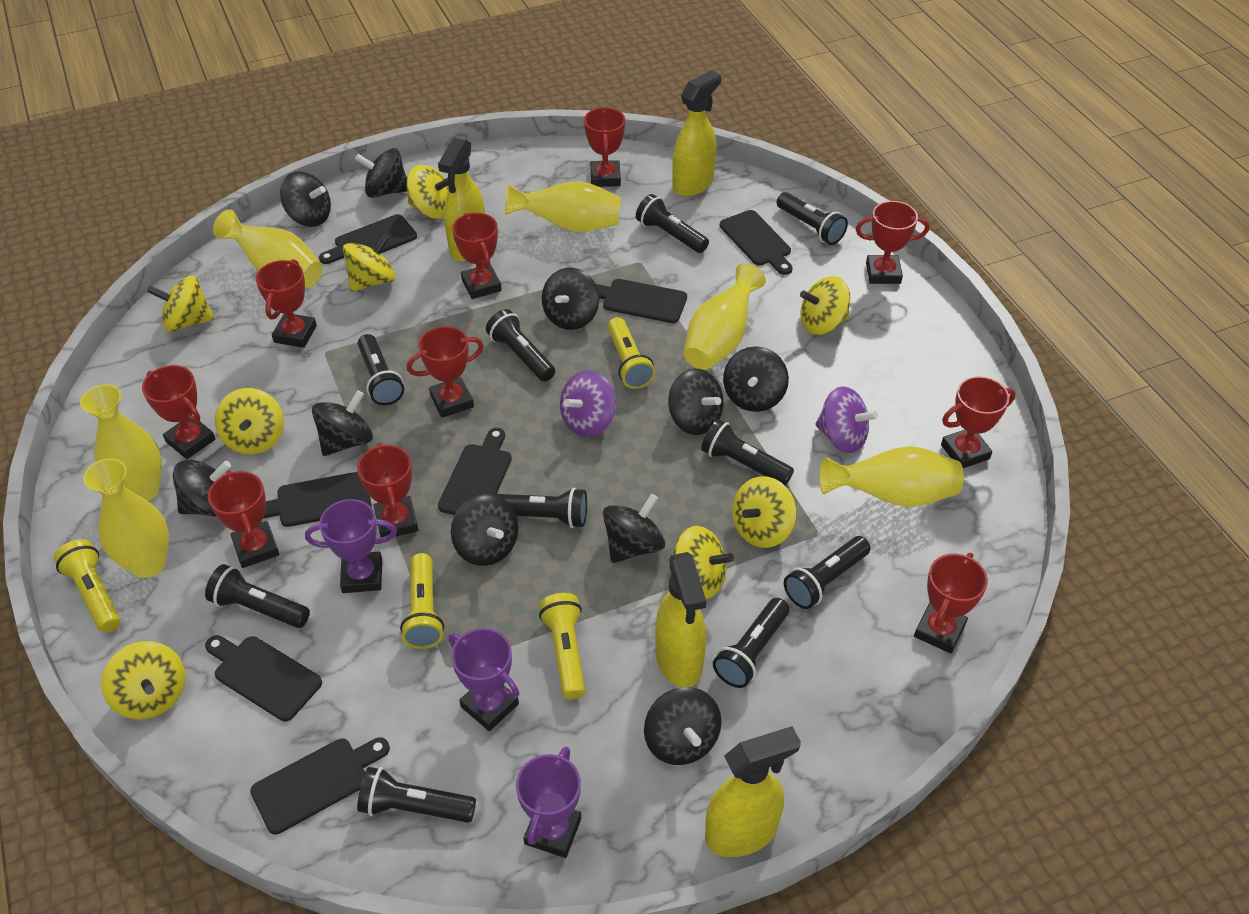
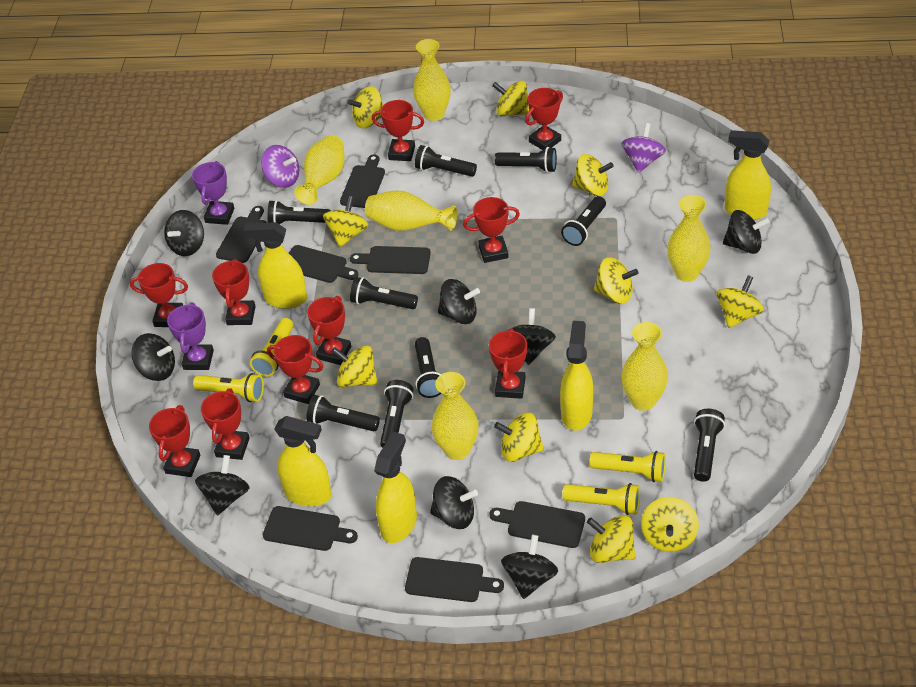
black flashlight: [205,564,310,628] [357,767,476,823] [358,334,404,405] [486,309,555,382] [493,488,587,528] [636,194,709,253] [701,419,794,486] [713,598,789,688] [777,192,848,245] [784,536,871,609] = 10 -> [267,200,331,224] [306,395,380,431] [350,277,418,309] [380,380,413,448] [415,145,477,177] [415,337,441,398] [494,147,557,173] [561,196,606,246] [694,409,725,482] = 9
black spinning top: [173,460,231,516] [280,171,331,227] [312,390,373,456] [355,148,407,198] [451,494,519,566] [542,268,599,330] [603,494,665,563] [644,687,722,765] [668,369,724,435] [723,346,789,412] = 10 -> [131,333,175,381] [164,210,204,256] [195,455,250,516] [430,476,478,529] [438,279,480,324] [501,535,558,599] [508,308,556,365] [723,210,770,254] = 8
purple trophy: [305,499,397,593] [449,628,519,731] [516,747,581,858] = 3 -> [167,303,214,370] [192,161,234,225] = 2
yellow spinning top: [101,641,185,719] [147,276,214,332] [215,388,284,454] [343,234,396,292] [406,165,449,219] [668,526,734,599] [732,476,796,548] [800,276,850,335] = 8 -> [323,196,368,247] [331,345,378,387] [347,86,383,128] [492,81,529,116] [494,413,544,462] [572,154,614,196] [587,515,635,563] [594,257,638,304] [641,497,699,552] [716,275,764,328] = 10
yellow spray bottle: [438,138,485,261] [655,552,706,687] [672,70,721,196] [705,726,801,857] = 4 -> [244,222,307,309] [274,416,332,506] [374,431,417,543] [560,321,593,431] [725,130,771,220] = 5

